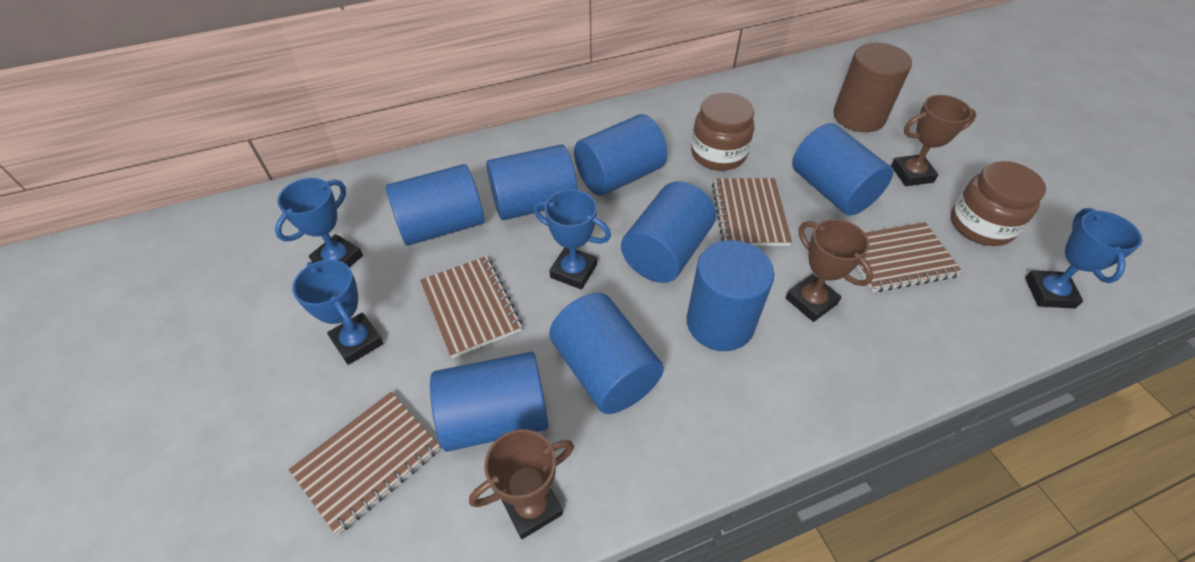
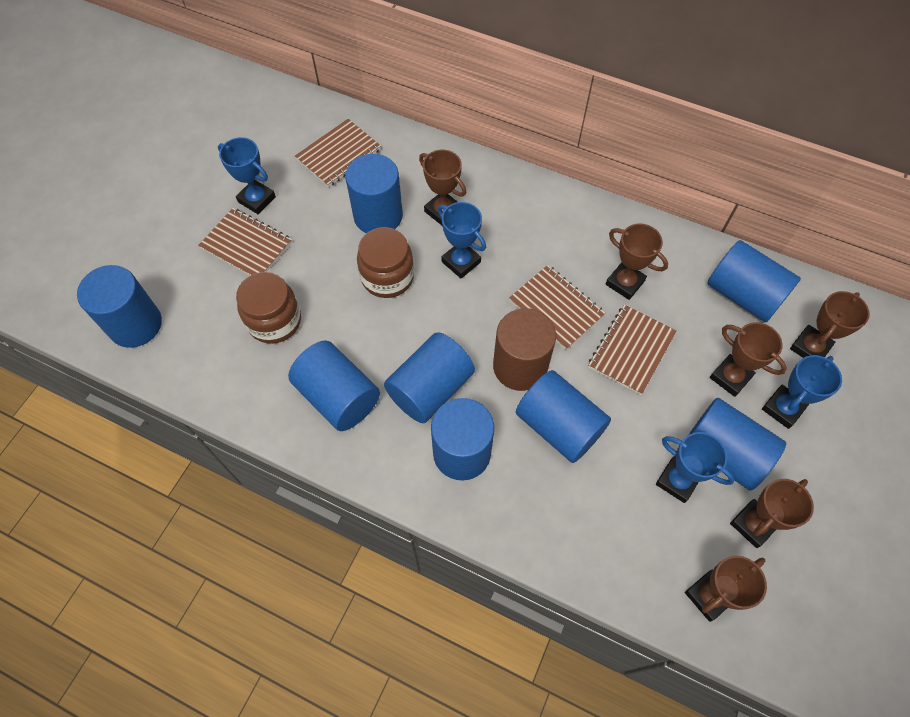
brown trophy: [469,429,574,539] [786,219,873,322] [891,95,976,186] = 3 -> [419,150,466,225] [606,224,668,300] [685,556,767,622] [710,322,787,397] [730,479,814,548] [790,291,870,358] = 6

